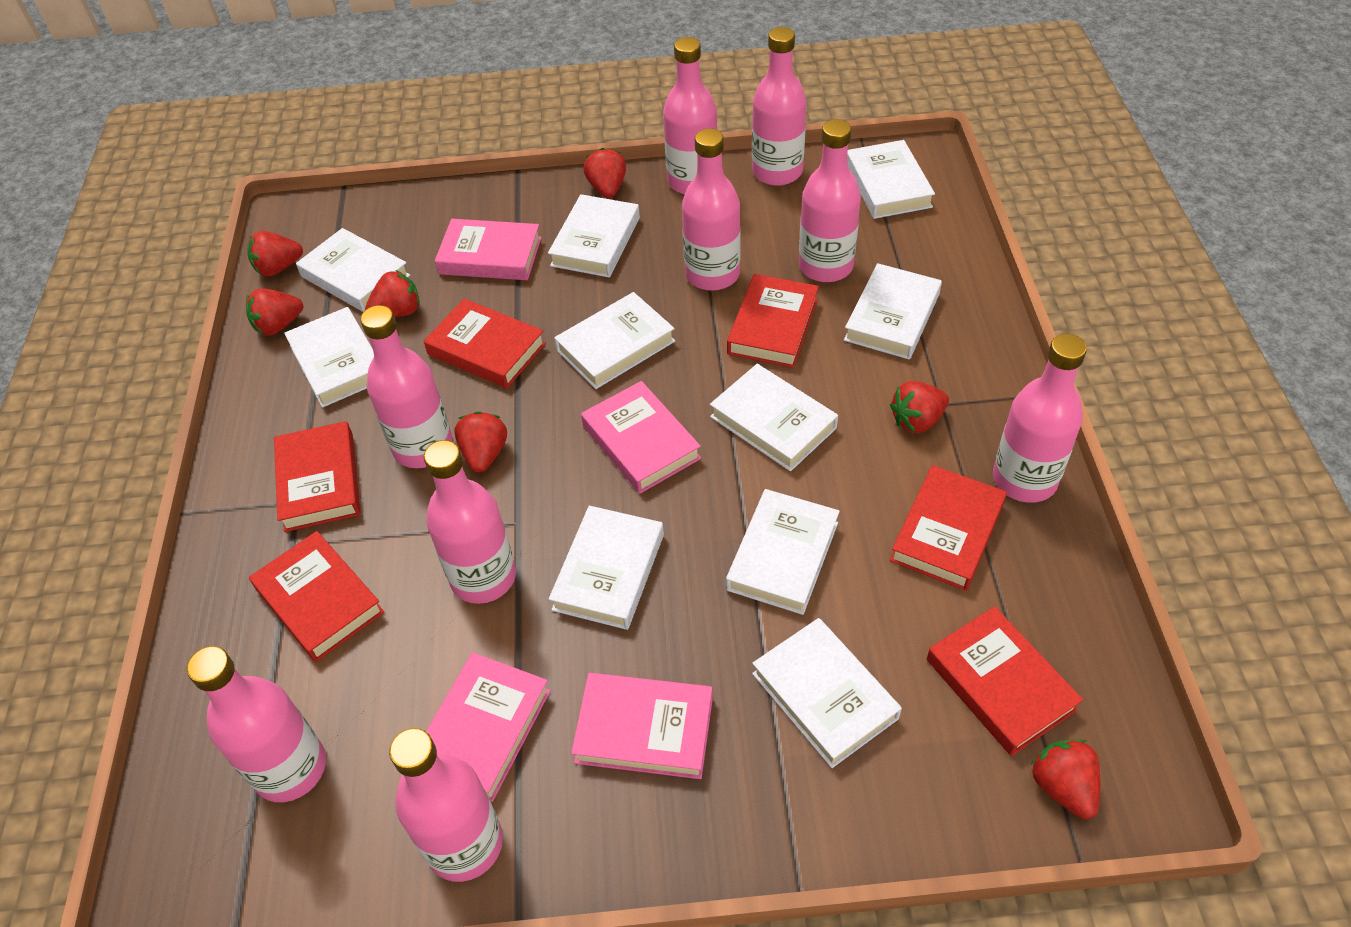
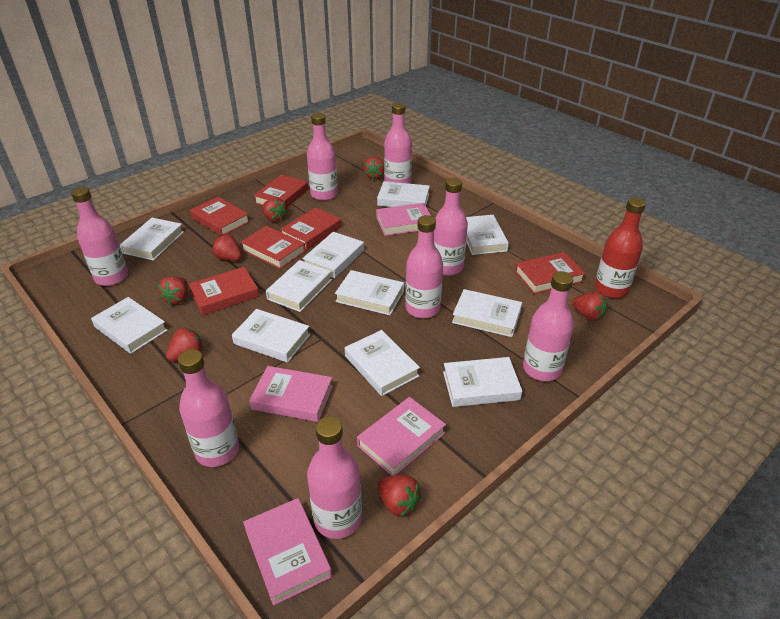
pink bottle: [187,646,326,802] [360,305,453,468] [389,728,503,882] [424,440,516,604] [663,37,717,195] [682,128,741,291] [752,27,807,186] [799,119,861,282] [993,334,1087,503] = 9 -> [71,187,128,286] [178,349,239,467] [307,113,338,201] [307,416,362,539] [384,103,412,184] [405,215,443,318] [434,178,468,276] [523,271,574,381] = 8
red bottle: none = 0 -> [594,197,646,298] = 1
white book: [284,307,374,408] [296,228,410,312] [548,194,640,277] [549,506,664,630] [554,292,675,389] [710,364,838,471] [726,489,840,615] [752,618,902,768] [844,263,942,359] [847,140,935,219] = 10 -> [91,297,168,354] [120,218,184,261] [232,309,310,363] [266,260,332,312] [302,232,364,278] [335,270,404,315] [345,330,420,396] [377,181,430,207] [443,357,522,407] [452,289,522,337] [466,215,509,255] = 11

